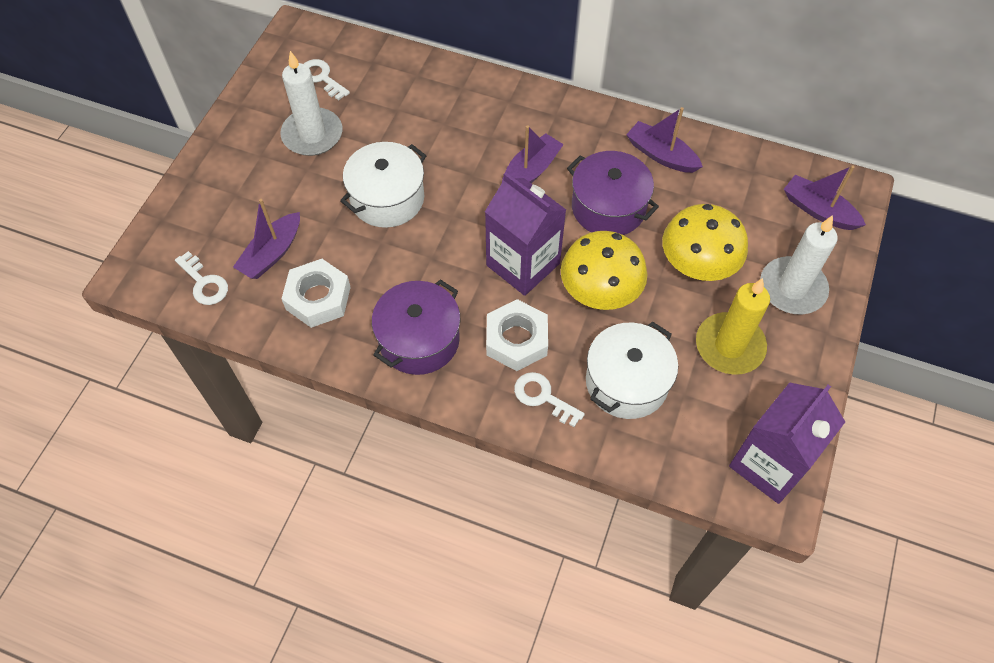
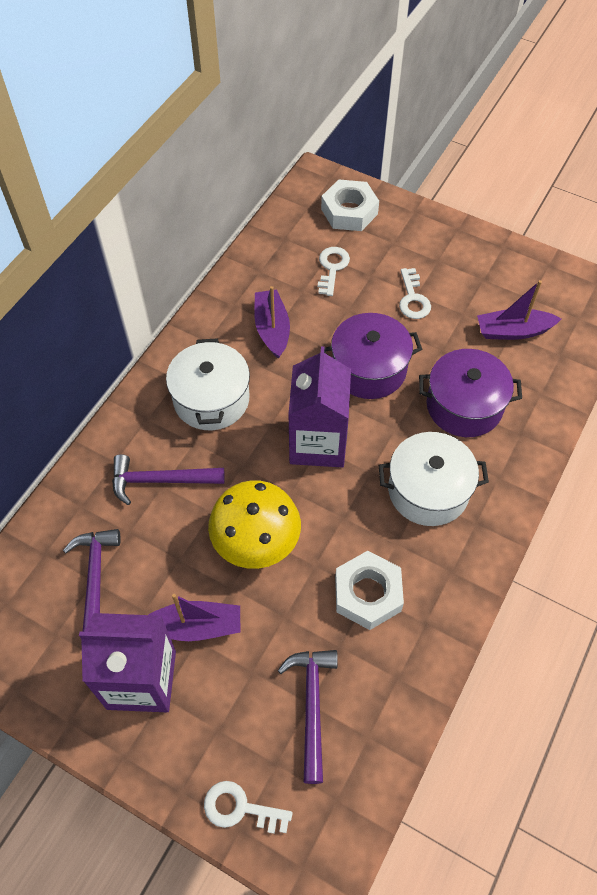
purple boat: [233,199,300,279] [502,125,564,183] [626,107,703,173] [784,165,866,230] = 4 -> [148,594,240,641] [254,286,290,359] [477,280,561,340] = 3
purple hammer: none = 0 -> [63,529,121,645] [112,454,225,505] [278,650,338,784] = 3
white candle: [280,51,342,156] [760,215,838,315] = 2 -> none = 0
yellow candle: [696,278,770,375] = 1 -> none = 0
yellow mushroom: [561,231,647,310] [662,204,748,281] = 2 -> [208,480,301,569] = 1

